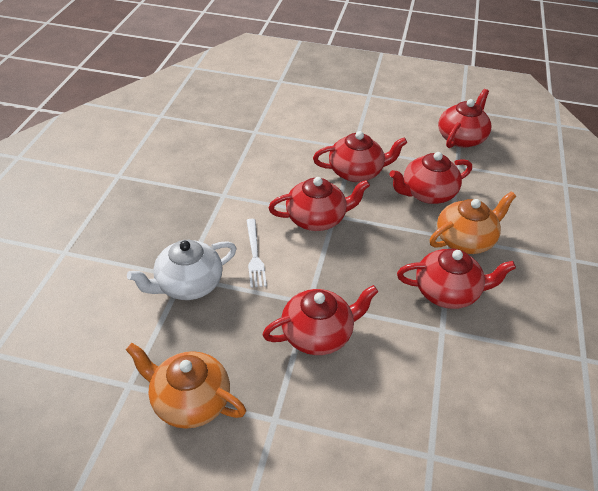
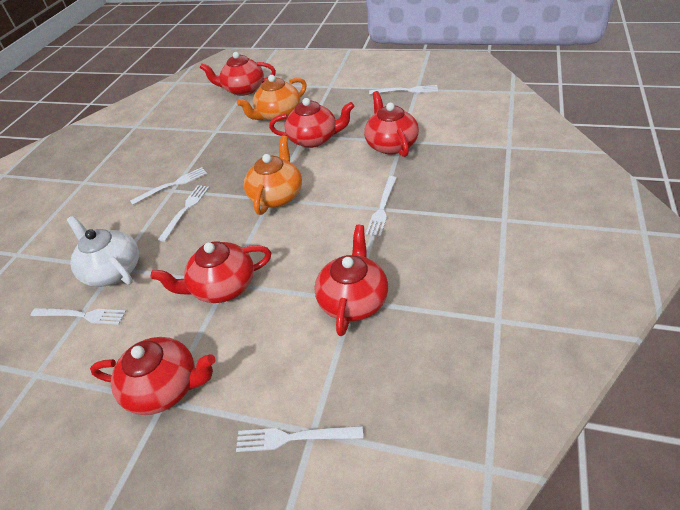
white fork: [246,219,267,288] = 1 -> [31,308,126,325] [130,167,207,205] [158,185,210,242] [236,426,363,452] [366,176,397,237] [369,85,438,94] = 6

